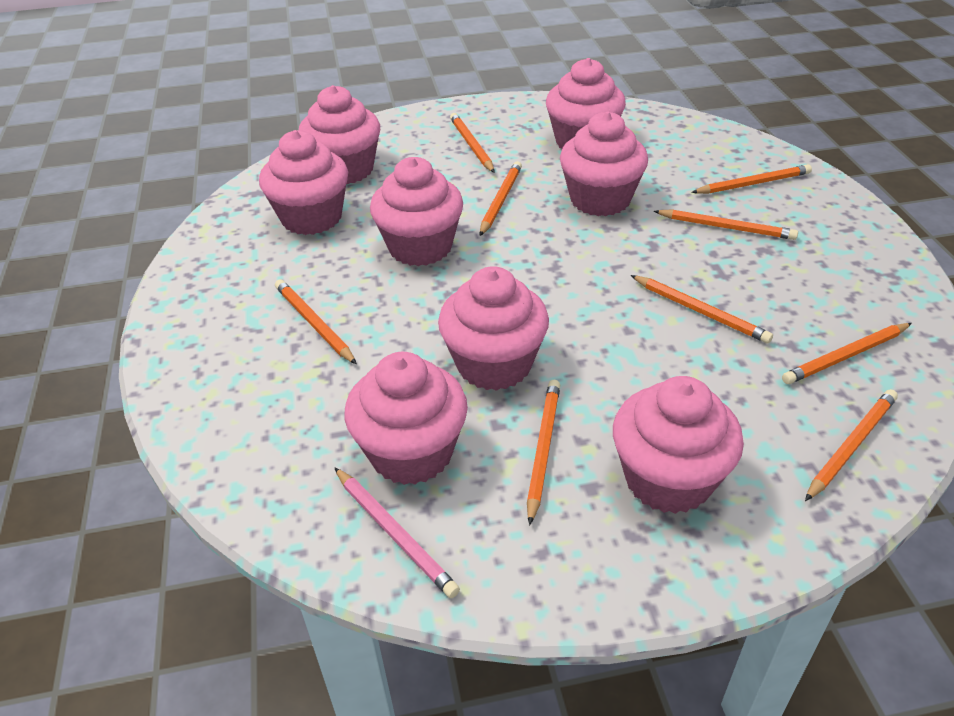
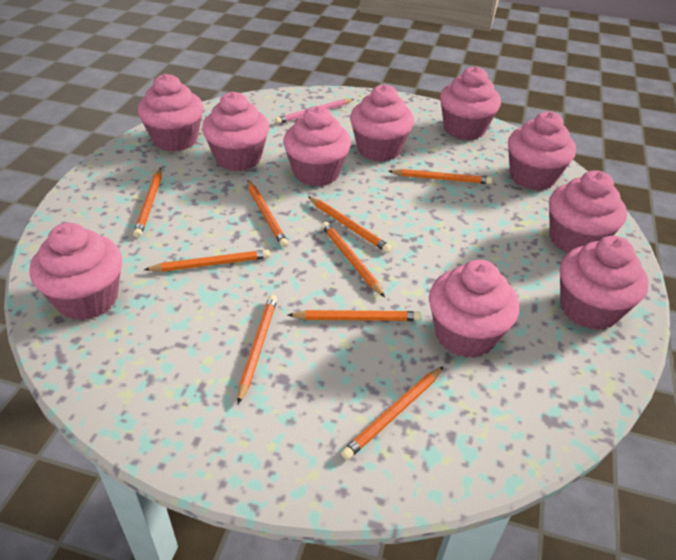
pink cupcake: [259,130,348,235] [299,85,380,184] [344,352,468,485] [370,157,463,266] [438,266,549,391] [546,58,626,148] [560,111,648,216] [613,376,744,514] = 8 -> [30,223,122,320] [138,74,203,152] [202,92,269,171] [283,106,351,186] [350,84,414,161] [429,260,519,358] [440,66,501,140] [508,111,576,190] [549,170,627,253] [560,236,649,330] = 10

